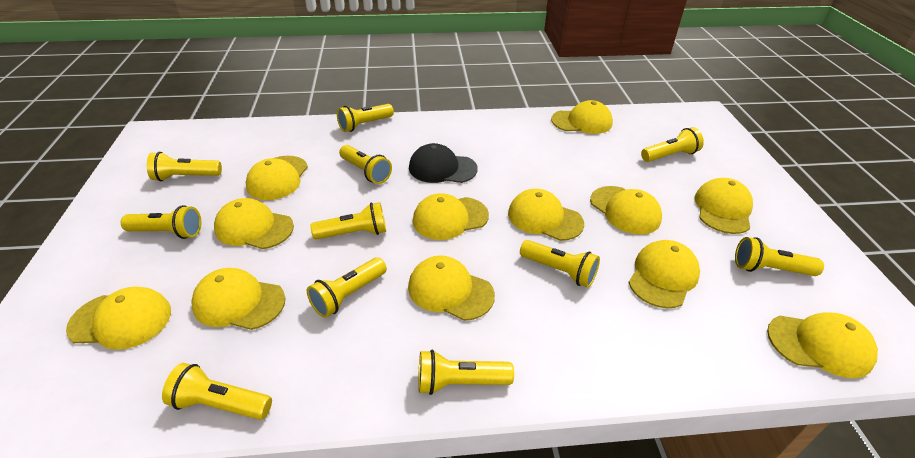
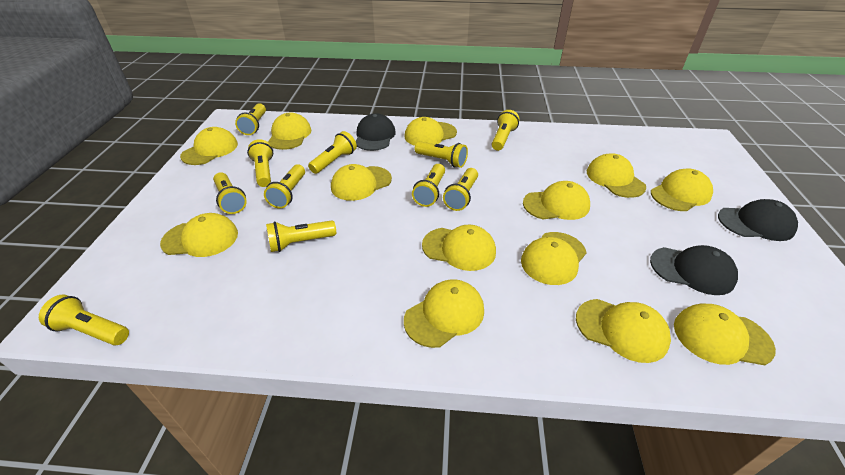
black cap: [409,143,478,183] = 1 -> [356,113,396,151] [650,245,738,295] [718,199,798,241] = 3
yellow cap: [66,287,171,350] [191,268,285,330] [214,198,294,249] [246,156,308,200] [408,255,495,321] [413,193,489,240] [508,189,584,241] [551,100,613,134] [590,186,662,234] [628,240,700,308] [695,178,753,234] [767,313,878,378] = 12 -> [160,213,238,257] [180,127,238,165] [268,113,311,150] [331,164,392,201] [404,117,457,146] [404,279,484,348] [422,225,496,271] [521,232,587,285] [523,181,590,220] [576,299,671,363] [587,153,646,198] [651,169,713,211] [674,304,776,365] = 13

